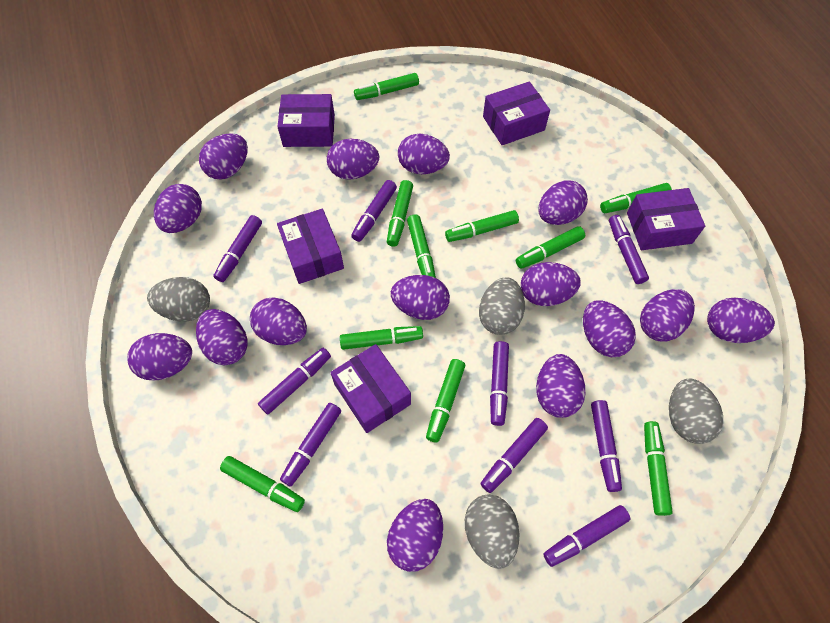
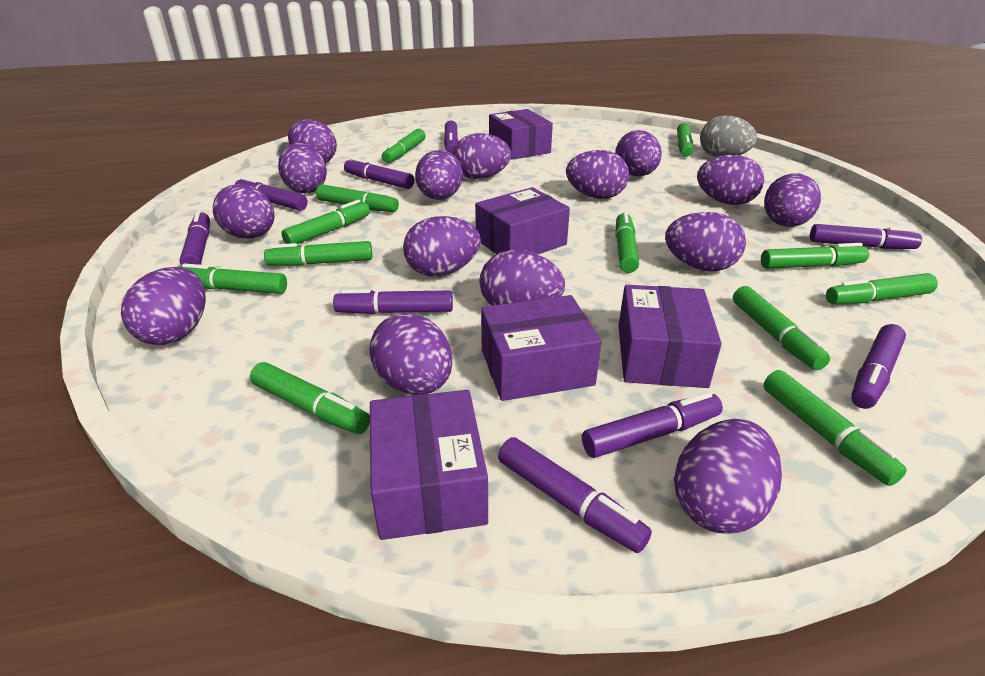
green marker: [220,456,305,512] [340,326,423,350] [354,73,419,100] [387,180,413,247] [407,214,436,278] [426,359,465,443] [445,210,519,242] [516,226,585,269] [600,183,672,213] [644,421,673,516] = 10 -> [180,263,287,294] [250,362,370,434] [264,241,372,266] [281,200,370,244] [316,184,399,212] [382,129,426,163] [615,211,639,273] [677,123,693,157] [733,286,830,370] [761,243,869,269] [763,370,907,486] [826,273,938,305] = 12
grey egg: [147,277,210,322] [465,495,519,569] [479,277,525,335] [669,378,723,444] = 4 -> [700,115,757,157] = 1

